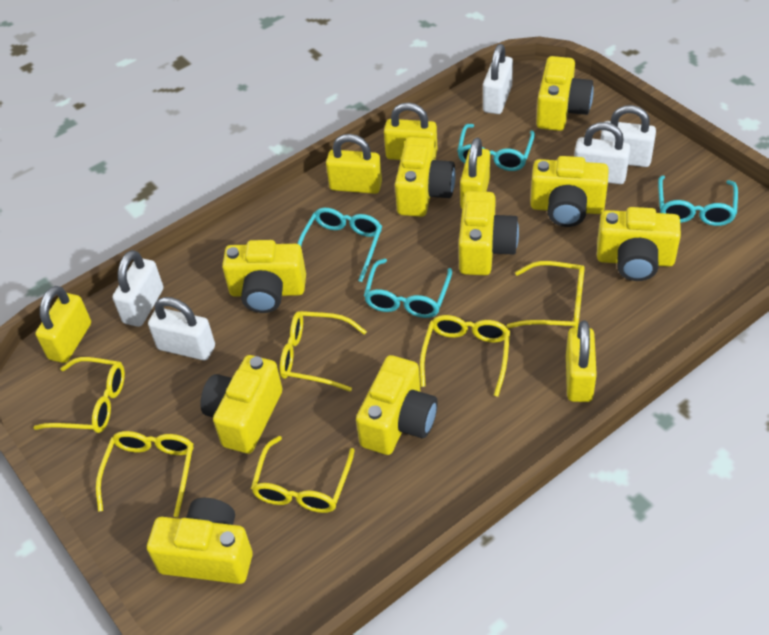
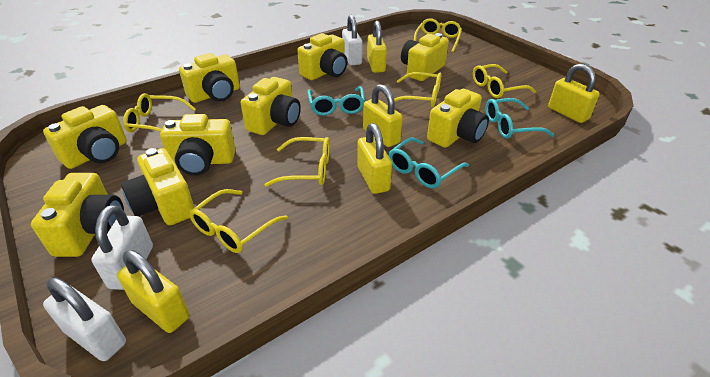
turquoise glasses: [298,208,382,282] [364,259,452,318] [457,124,535,171] [658,175,738,226] = 4 -> [307,86,365,116] [389,138,469,189] [486,98,554,139] = 3
white padlock: [113,250,163,327] [148,297,215,360] [483,44,513,114] [574,122,630,184] [600,105,656,167] = 5 -> [43,278,126,361] [91,205,153,290] [342,15,363,65] = 3

